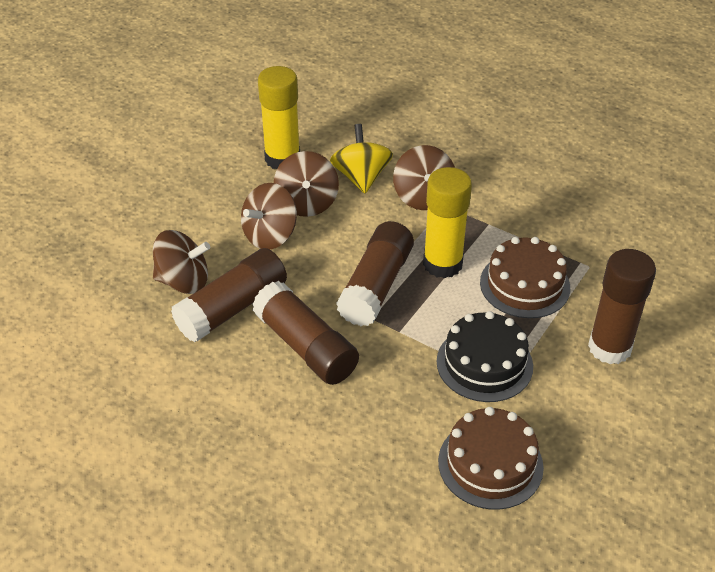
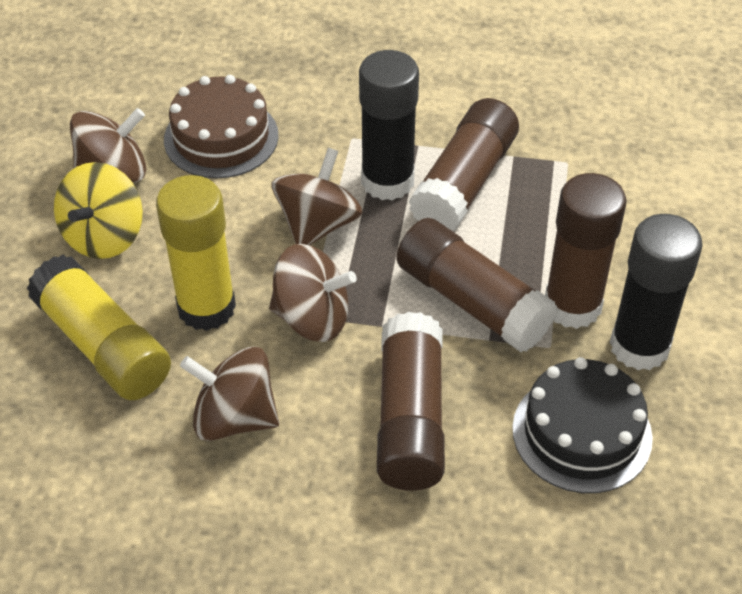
black glue stick: none = 0 -> [359,50,419,201] [610,214,703,370] = 2
brown cake: [438,407,544,510] [480,237,570,318] = 2 -> [164,75,279,178] = 1

